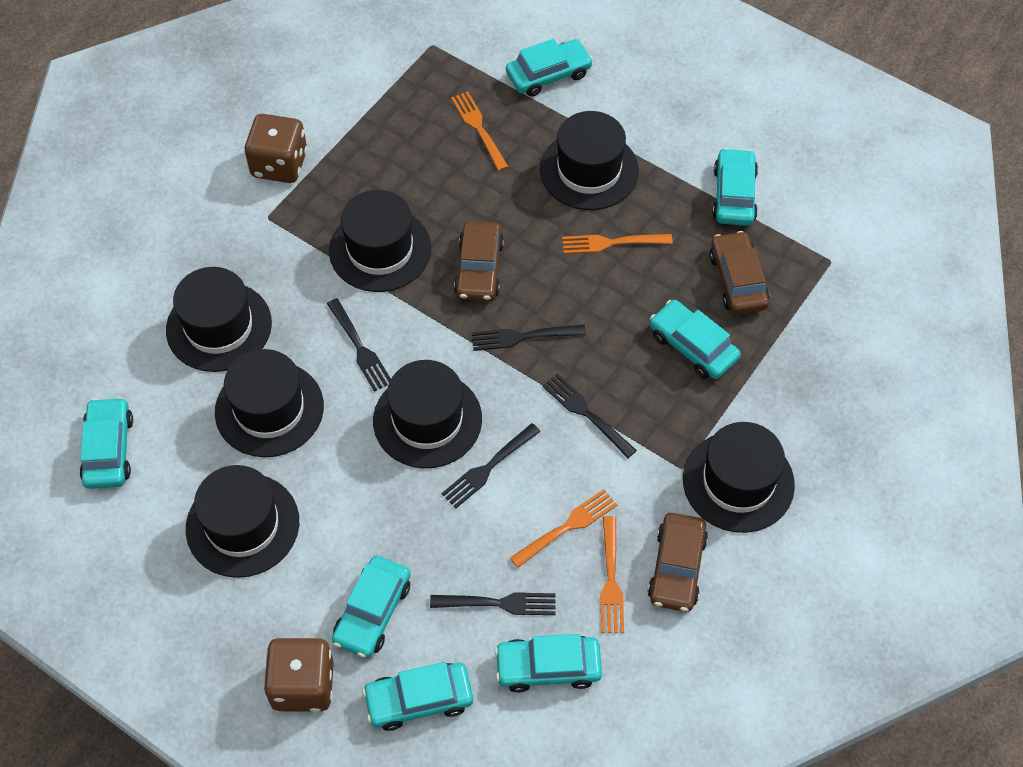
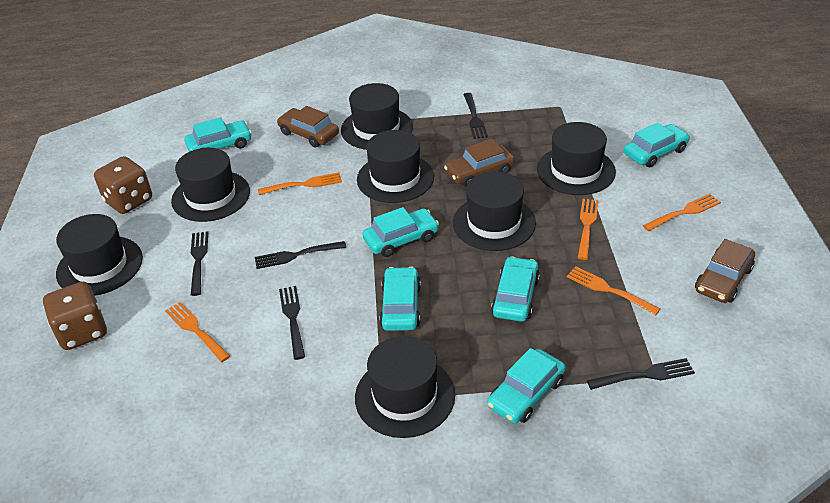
orange fork: [451,92,508,171] [510,489,617,568] [562,234,673,254] [600,516,624,633] = 4 -> [165,302,230,362] [258,172,342,195] [567,266,660,315] [578,199,599,260] [643,194,721,231] = 5
turquoise car: [80,397,133,489] [332,556,411,658] [362,662,473,731] [494,634,602,693] [506,39,593,97] [650,300,741,379] [712,148,758,226] = 7 -> [184,117,252,152] [362,207,439,257] [379,267,421,331] [487,348,565,424] [491,256,540,322] [624,122,690,167] = 6

